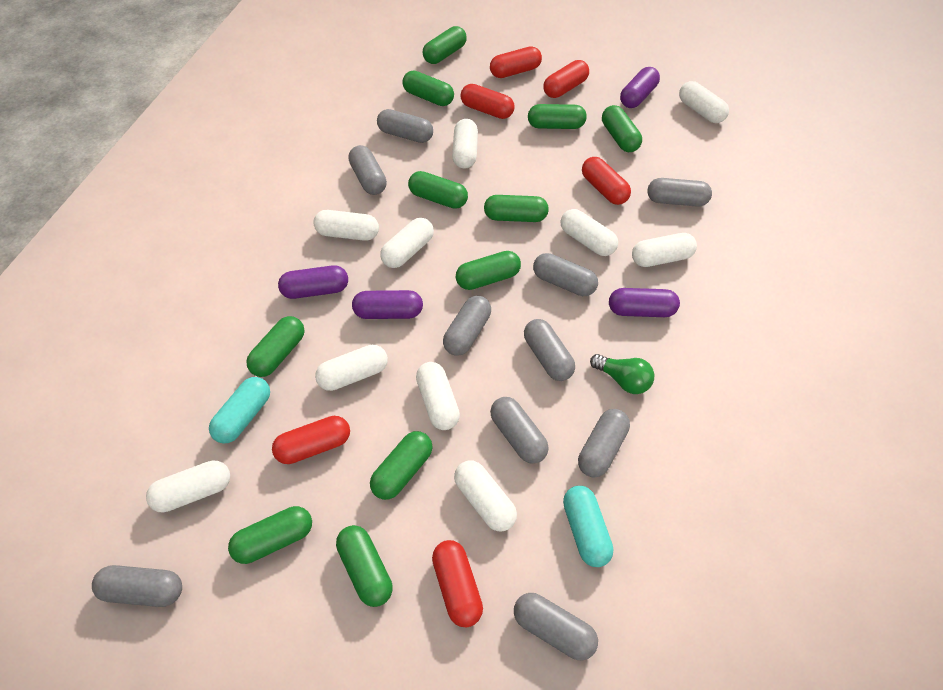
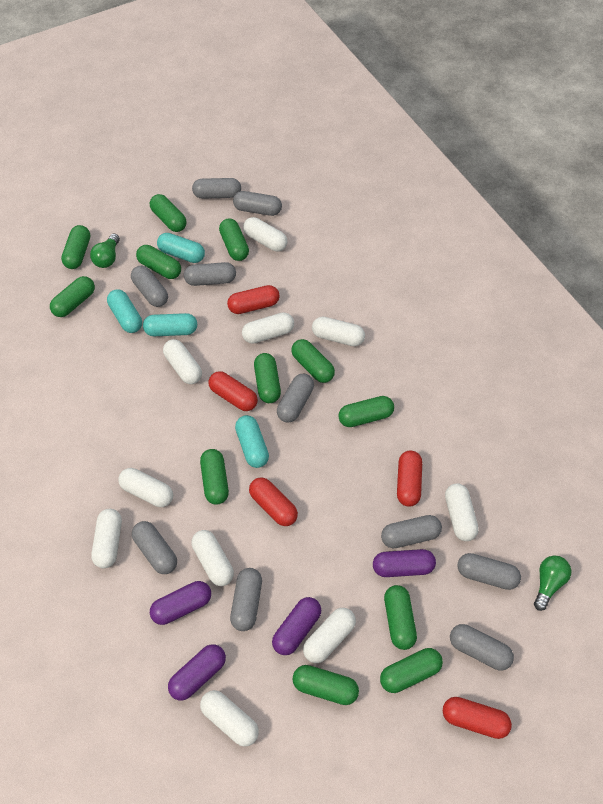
green capsule: [228,506,312,564] [246,316,305,377] [336,525,393,607] [370,431,433,500] [402,71,454,106] [408,171,468,209] [423,26,467,64] [456,251,521,290] [484,195,549,222] [528,104,587,129] [602,105,642,152] = 11 -> [50,276,95,317] [61,225,90,269] [136,245,181,279] [150,194,187,232] [200,449,229,505] [219,219,249,261] [254,353,281,403] [291,339,335,383] [293,665,359,705] [338,396,394,427] [380,648,443,693] [384,585,417,650] = 12
green light bulb: [590,354,654,394] = 1 -> [90,234,120,268] [534,555,571,611] = 2
red capsule: [272,416,350,464] [432,540,483,627] [461,84,514,119] [490,46,542,78] [544,60,589,98] [582,157,631,205] = 6 -> [208,371,258,411] [227,285,280,314] [249,477,298,526] [397,451,422,507] [443,697,512,739] = 5
turquoise capsule: [209,377,270,444] [563,486,613,567] = 2 -> [107,289,142,333] [143,313,197,336] [157,233,205,263] [235,415,269,468] = 4

